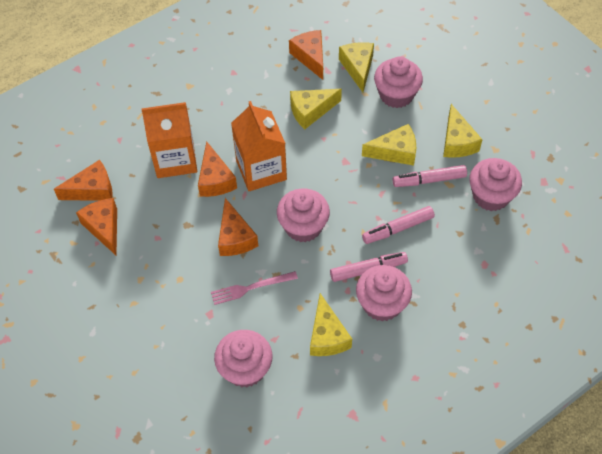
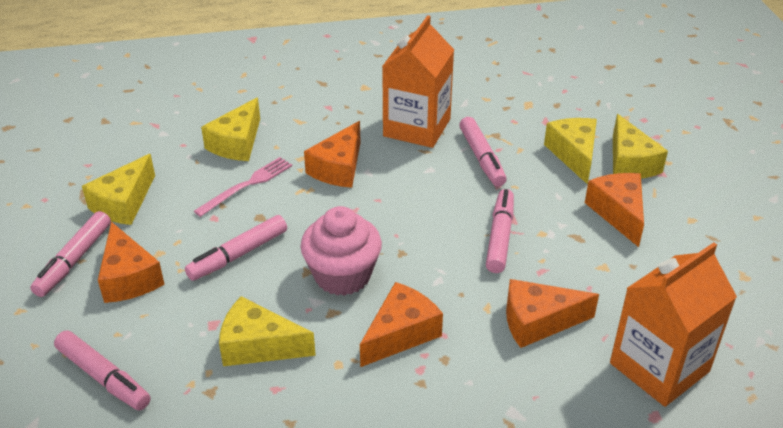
pink cupcake: [214,330,272,387] [277,189,330,242] [356,265,412,321] [374,56,423,108] [469,158,522,211] = 5 -> [301,206,382,296] = 1
pink marker: [330,252,408,282] [362,206,435,244] [393,165,467,187] = 3 -> [30,211,111,297] [54,330,151,411] [185,215,287,281] [459,117,507,187] [486,189,514,273] = 5

